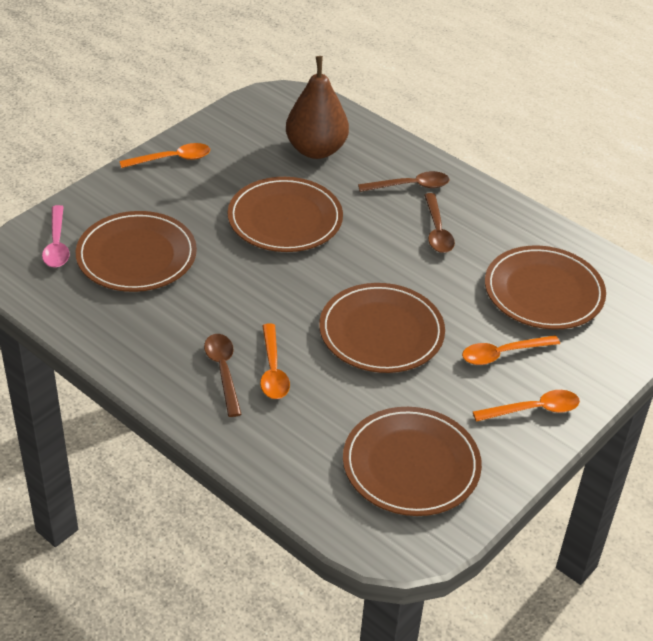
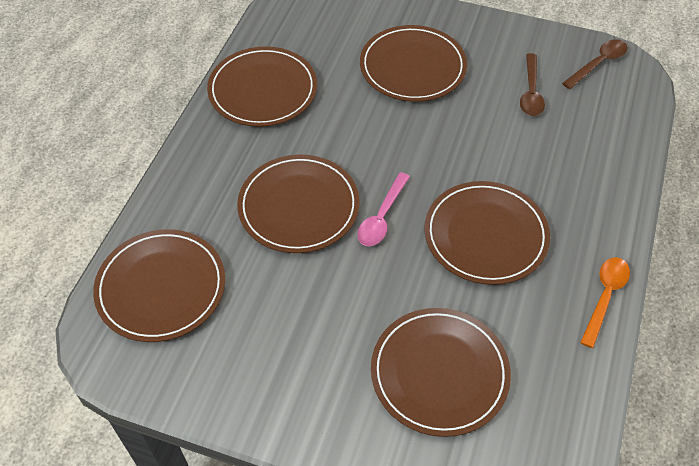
brown pear: [286,56,349,159] = 1 -> none = 0
brown plate: [76,211,197,292] [228,177,343,252] [319,283,445,373] [343,407,482,516] [485,246,606,330] = 5 -> [93,229,225,342] [207,46,317,127] [237,155,360,253] [360,25,467,102] [371,308,511,437] [424,181,550,285] = 6
brown spoon: [204,334,241,417] [358,171,449,192] [424,193,455,253] = 3 -> [520,53,545,116] [562,39,628,89] = 2
orange spoon: [119,143,210,168] [260,323,290,399] [462,335,560,365] [473,390,580,422] = 4 -> [580,257,630,348] = 1

